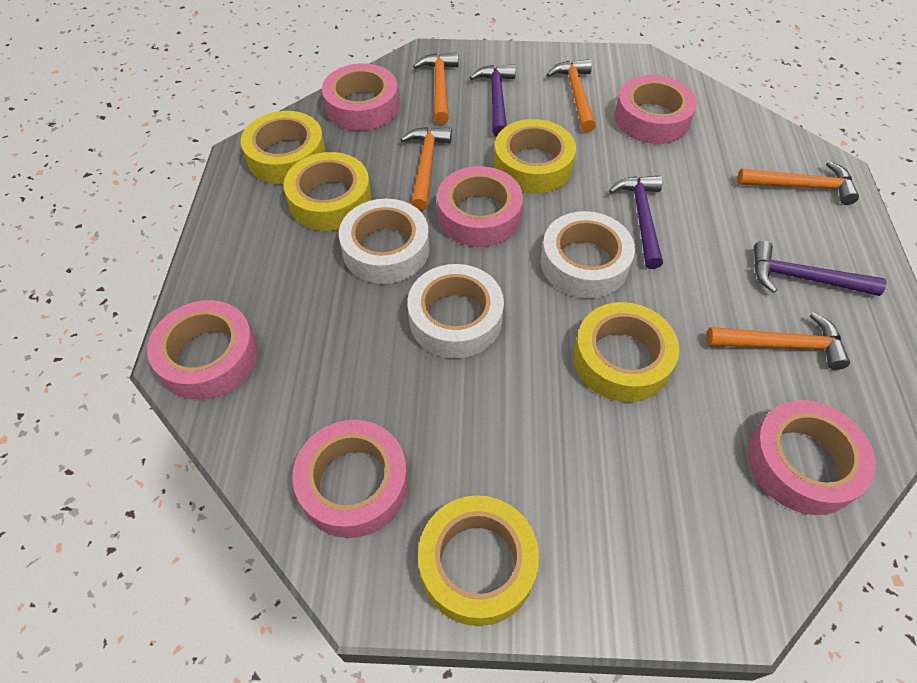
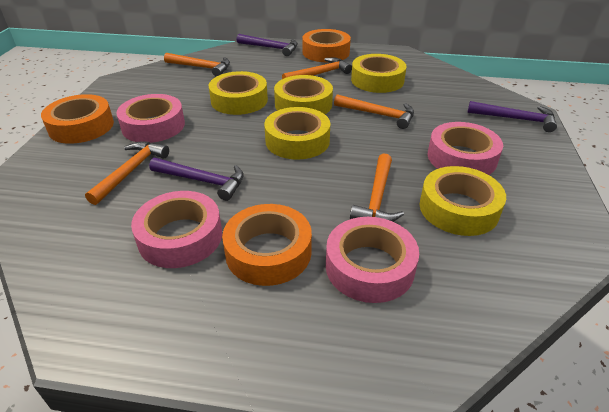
orange tape: none = 0 -> [41,94,114,144] [222,204,312,286] [302,29,351,62] = 3
pink tape: [147,300,258,400] [292,420,408,538] [322,63,399,131] [437,166,523,247] [615,75,697,144] [747,400,876,515] = 6 -> [116,94,185,143] [131,191,222,268] [326,217,419,303] [428,122,503,175] = 4
white tape: [339,199,429,284] [408,264,504,358] [541,211,635,298] = 3 -> none = 0

